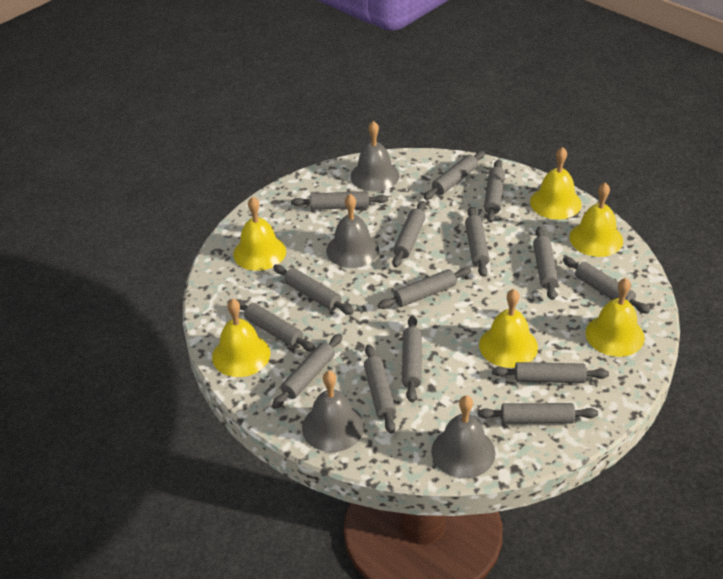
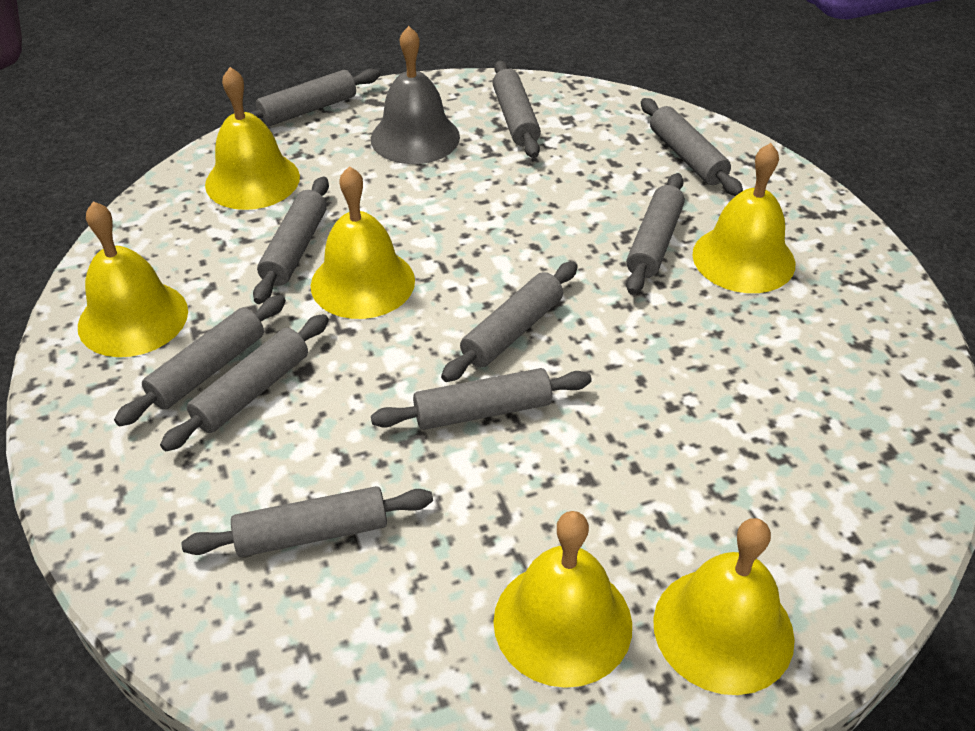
grey bell: [302,371,364,452] [326,194,379,268] [350,121,399,192] [431,395,495,478] = 4 -> [371,26,460,164] = 1
grey rolling pin: [235,299,315,352] [272,334,342,409] [273,265,354,315] [291,191,388,210] [364,344,396,434] [378,268,471,309] [393,201,426,267] [402,315,422,402] [424,151,485,200] [465,207,490,277] [478,403,598,424] [484,160,505,223] [492,362,609,383] [533,227,559,300] [563,257,650,314] = 15 -> [114,295,286,426] [160,314,329,451] [181,486,433,557] [248,69,380,127] [253,177,329,304] [371,368,592,430] [441,262,578,382] [493,60,541,158] [626,173,685,295] [641,98,743,196] = 10

